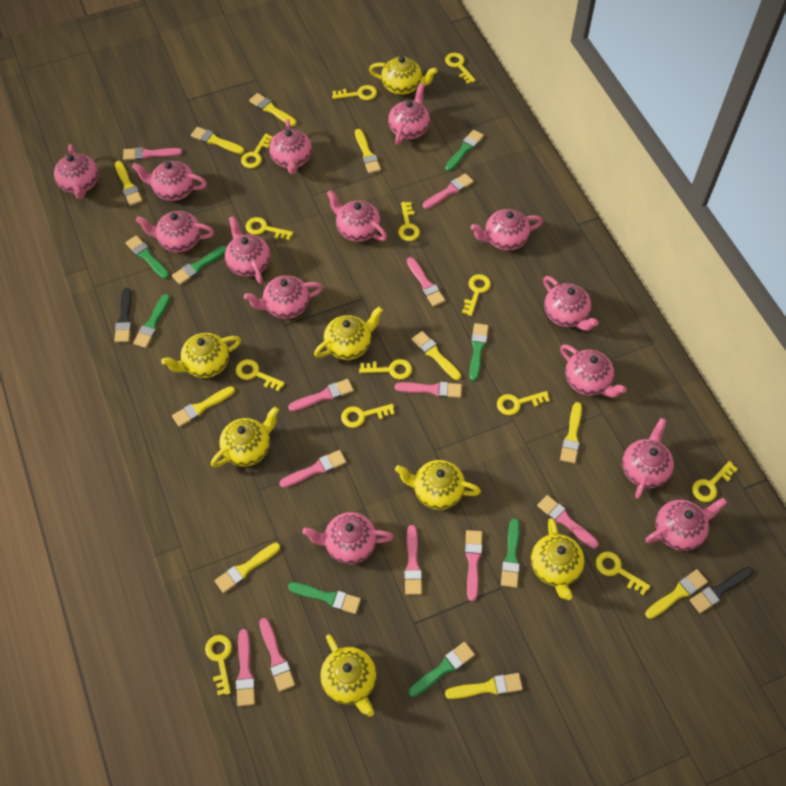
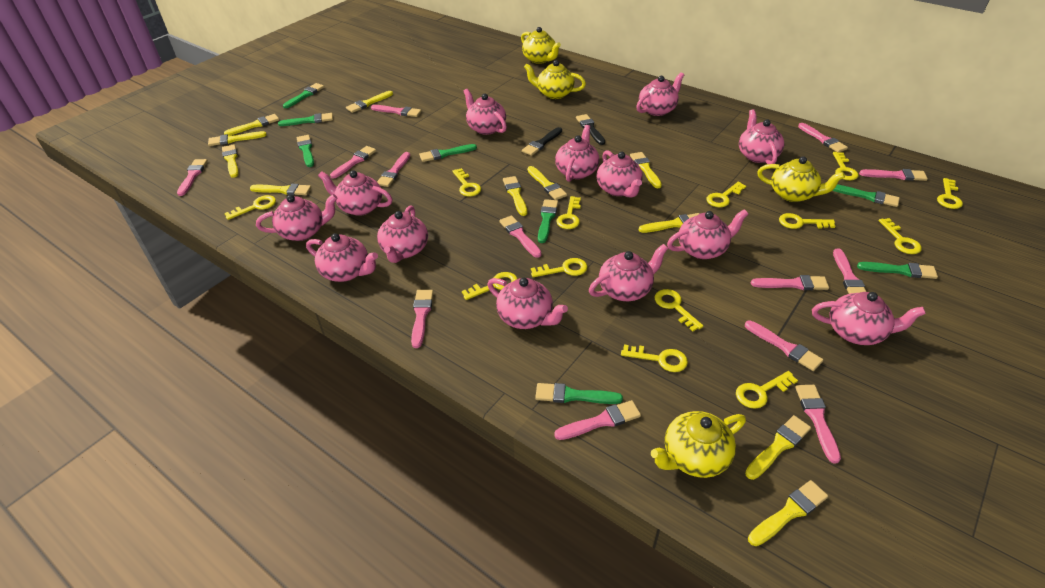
pink brush: [123,147,182,160] [236,629,255,706] [259,618,295,692] [279,450,346,488] [288,379,354,411] [395,382,462,398] [404,525,422,595] [407,257,445,307] [423,173,474,209] [465,530,482,601] [537,495,599,549] = 11 -> [177,159,208,196] [330,146,376,178] [371,105,422,117] [377,152,410,187] [411,290,433,348] [499,215,542,258] [554,400,641,440] [745,320,823,371] [751,275,829,290] [795,385,841,463] [798,123,848,152] [833,249,866,294] [859,169,928,181] = 13
pink teapot: [54,144,99,199] [132,161,207,201] [136,211,214,252] [225,216,271,284] [244,275,323,319] [269,119,312,174] [303,512,394,564] [326,190,387,242] [388,83,430,145] [471,209,543,251] [543,276,599,331] [560,344,627,397] [622,418,674,499] [645,498,727,551] = 14 -> [256,194,338,241] [306,233,378,282] [318,170,393,216] [377,205,428,263] [463,89,507,135] [488,278,568,329] [555,125,600,182] [589,244,668,301] [596,150,643,198] [636,72,684,116] [667,209,748,259] [739,109,784,164] [812,292,926,345] = 13
yellow brush: [115,161,143,206] [172,386,235,427] [191,127,245,154] [215,542,280,593] [249,93,297,126] [355,129,381,174] [412,331,461,380] [445,673,523,699] [560,402,582,464] [645,569,708,619] = 10 -> [208,131,267,146] [222,144,239,178] [224,114,279,135] [250,184,311,195] [346,91,393,113] [503,176,527,216] [527,166,567,200] [630,152,662,188] [639,213,699,233] [745,415,811,480] [748,480,828,546] = 11
yellow teapot: [161,333,241,378] [211,406,279,467] [314,307,383,360] [320,634,377,717] [369,56,438,95] [395,460,481,510] [531,518,585,600] = 7 -> [521,27,561,64] [524,60,586,99] [651,411,746,478] [757,156,845,202] = 4

